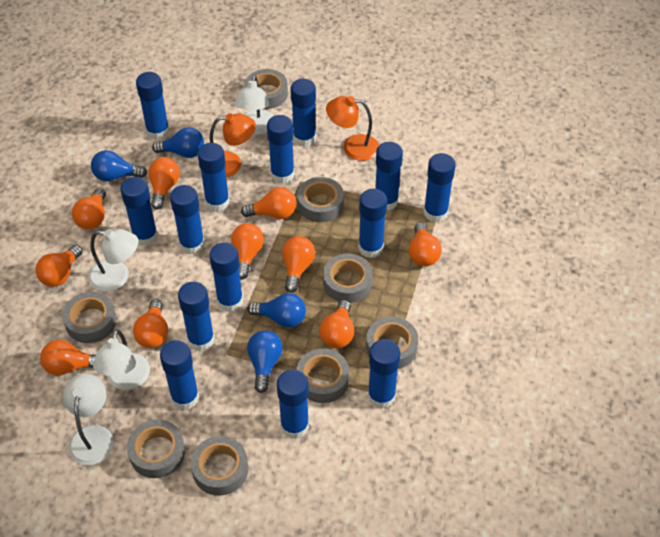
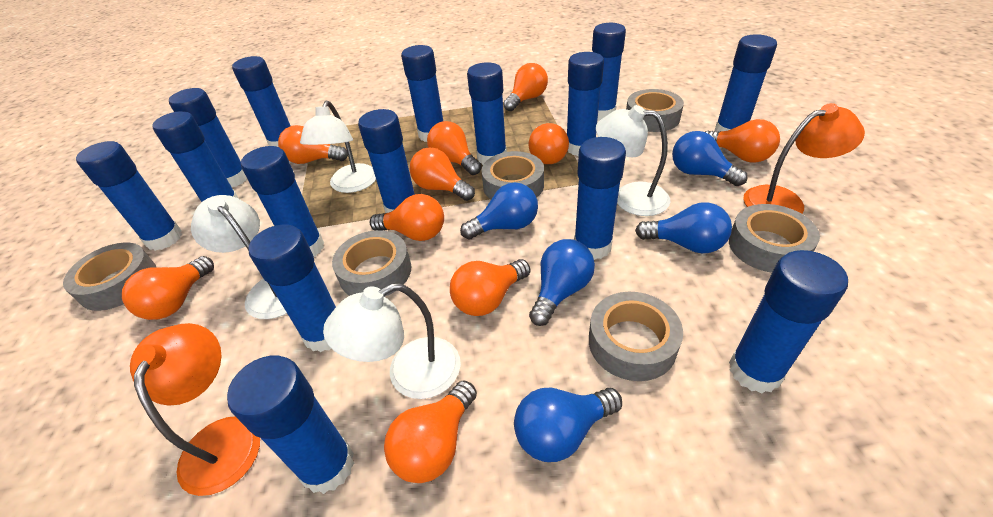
blue glue stick: [120,177,158,246] [136,72,170,140] [160,340,199,410] [170,185,205,254] [178,282,215,351] [198,143,230,212] [209,242,243,312] [267,115,294,184] [277,369,309,439] [291,79,316,147] [358,189,387,258] [368,339,400,409] [375,142,403,210] [424,153,456,222] = 14 -> [76,141,182,251] [152,111,239,203] [169,88,247,187] [227,355,354,494] [232,56,290,147] [241,146,324,257] [249,224,336,352] [358,109,415,213] [401,45,443,142] [467,62,507,165] [567,52,604,156] [574,137,626,260] [592,23,626,121] [714,34,777,132] [729,250,848,393] = 15
blue light bulb: [91,150,147,181] [152,127,204,158] [247,330,283,393] [248,293,306,328] = 4 -> [460,182,538,239] [514,387,622,462] [529,239,595,326] [635,202,732,253] [672,131,747,186] = 5
grey tape: [62,292,117,343] [127,420,185,478] [191,436,248,496] [245,69,288,109] [296,348,349,403] [297,177,344,222] [323,254,372,303] [366,317,418,369] = 8 -> [63,243,156,311] [332,230,411,297] [481,151,544,199] [589,292,683,381] [626,89,684,132] [729,204,820,273] = 6

